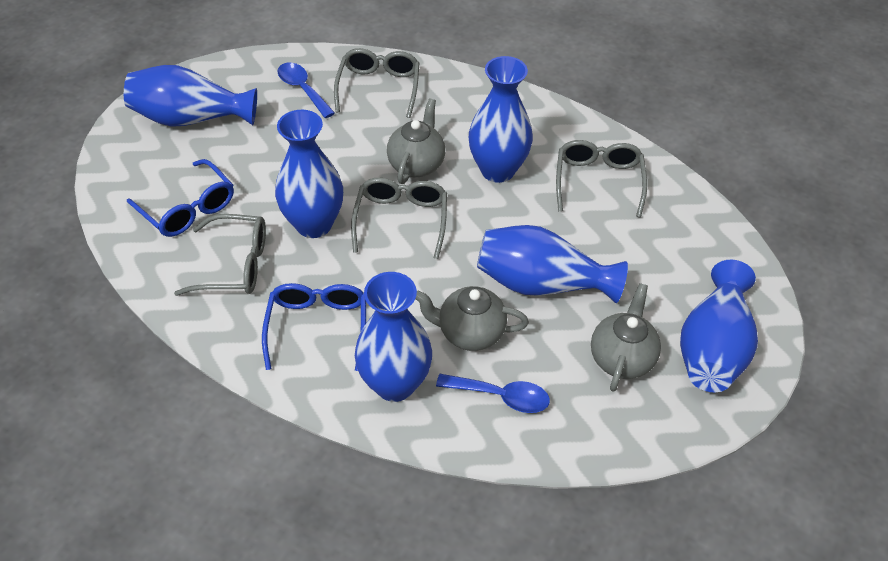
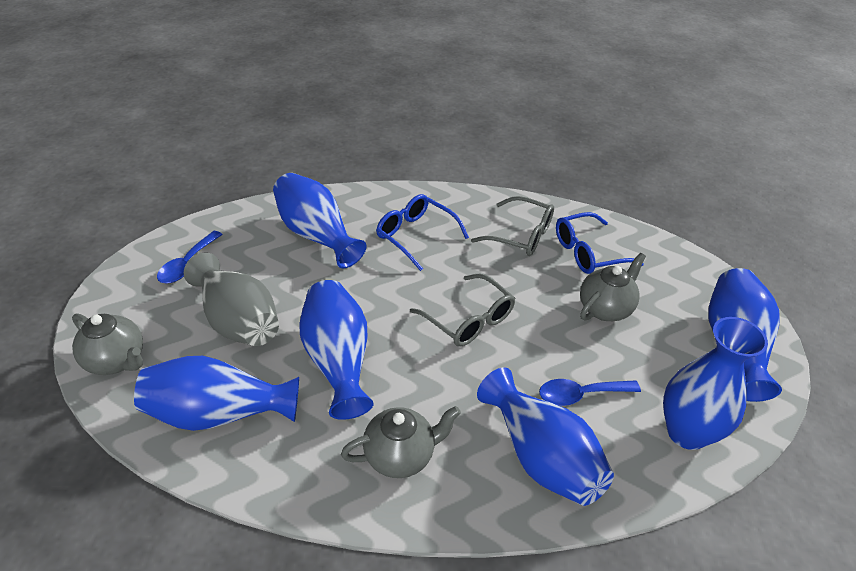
grey glasses: [174,214,266,296] [334,48,419,118] [351,178,447,259] [556,140,647,218] = 4 -> [410,274,515,347] [471,196,554,256] = 2
grey vase: none = 0 -> [184,253,279,346] = 1

